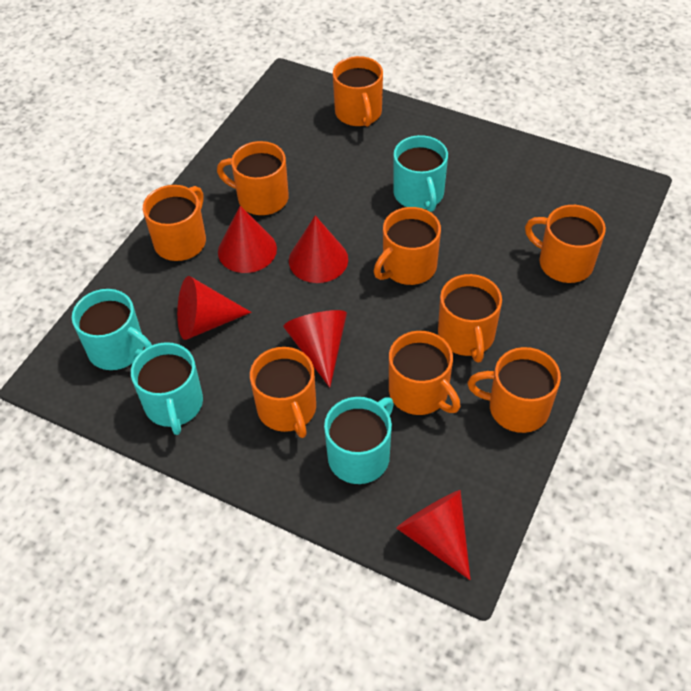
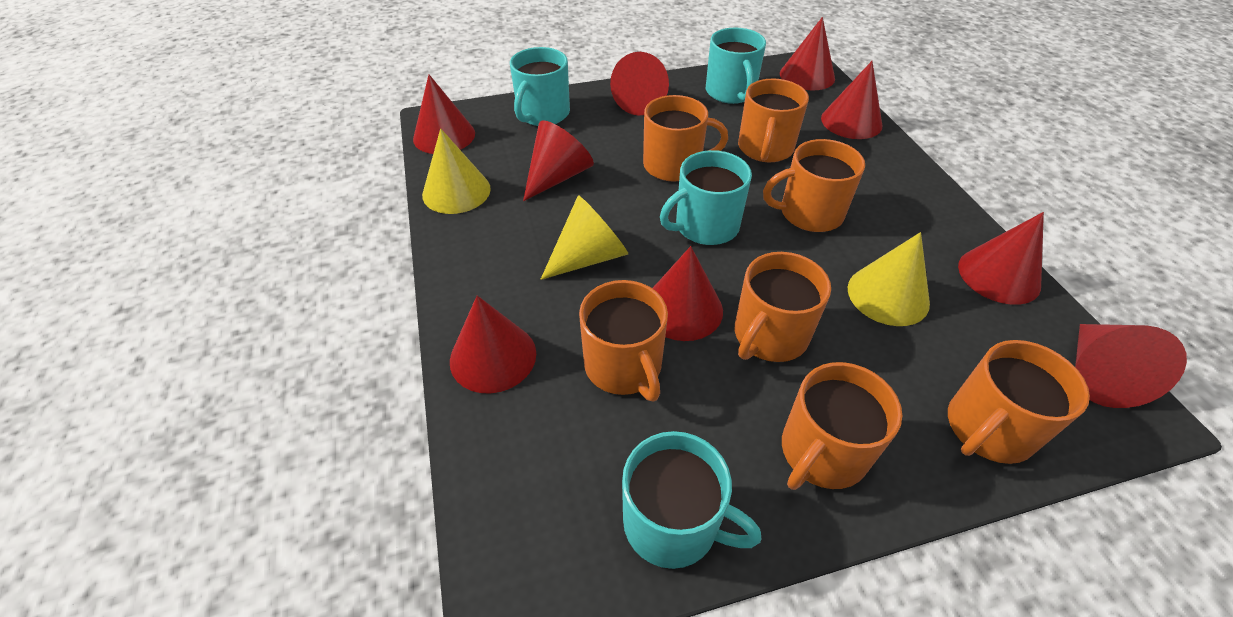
orange mug: [143,185,206,261] [217,141,289,215] [250,347,316,438] [333,56,383,127] [374,207,441,285] [389,331,460,415] [438,274,502,362] [468,347,561,433] [525,205,606,283] = 9 -> [579,280,668,402] [643,95,728,182] [735,252,831,362] [738,79,809,162] [763,139,865,232] [782,362,902,490] [948,340,1090,464] = 7
red cone: [177,276,251,340] [218,206,277,273] [283,310,347,388] [289,215,348,283] [396,490,471,580] = 5 -> [413,75,475,154] [450,295,536,393] [523,120,594,201] [610,52,669,116] [652,246,723,341] [780,17,835,91] [821,61,882,139] [958,212,1044,305] [1075,324,1187,408] = 9
yellow cone: none = 0 -> [422,128,491,214] [541,195,628,280] [848,232,930,326] = 3

